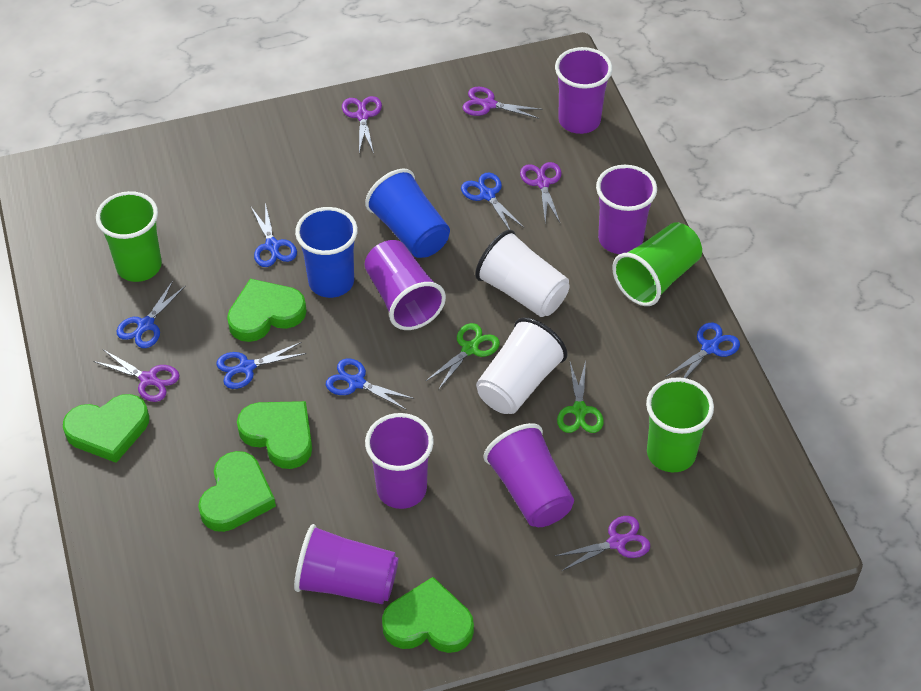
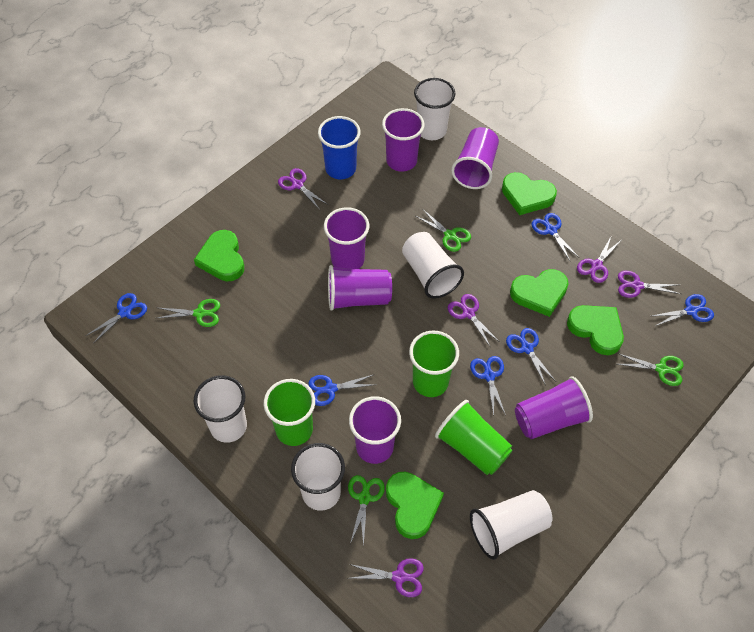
blue cup: [295,207,358,298] [365,169,450,258] = 2 -> [318,116,360,179] = 1
green scissors: [425,323,500,390] [557,360,604,433] = 2 -> [157,299,220,327] [348,475,385,547] [416,210,471,252] [617,353,684,386] = 4
white cup: [475,230,570,317] [476,318,567,414] = 2 -> [194,375,247,443] [291,443,345,511] [402,232,464,299] [414,78,455,140] [470,490,553,560] = 5

